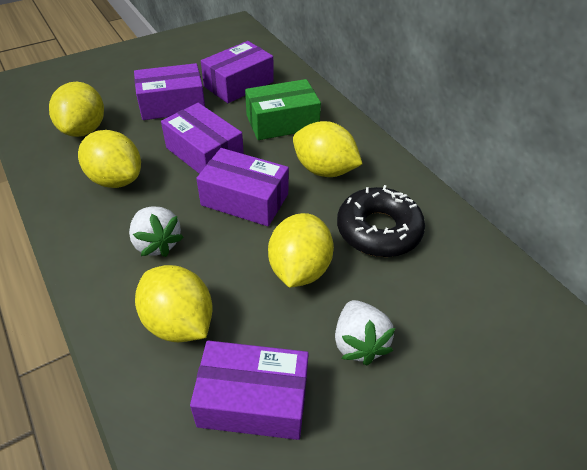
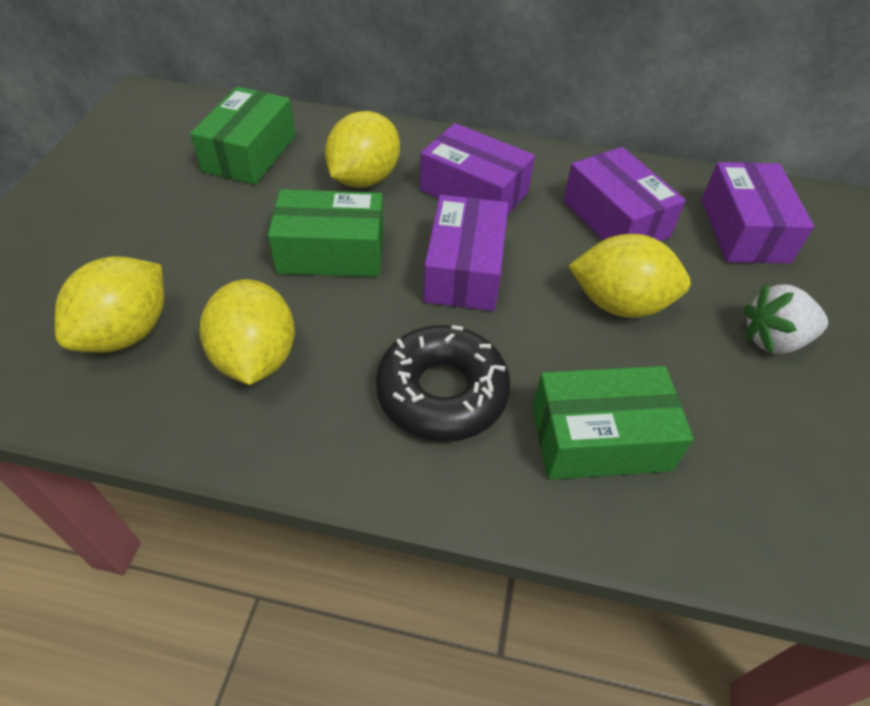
green box: [245,79,321,140] = 1 -> [190,87,296,185] [268,189,384,277] [532,366,694,480] = 3
purple box: [134,63,205,120] [161,103,244,174] [190,341,309,440] [196,148,289,226] [201,41,274,103] = 5 -> [420,123,535,215] [424,195,508,311] [563,147,686,241] [701,162,814,264] = 4
white strawberry: [129,206,184,257] [335,300,395,366] = 2 -> [744,283,828,354] = 1
yellow lemon: [49,82,104,137] [78,130,141,188] [135,265,213,342] [268,213,334,288] [293,121,362,177] = 5 -> [55,257,164,353] [199,279,295,385] [325,111,400,188] [569,234,691,318] = 4

